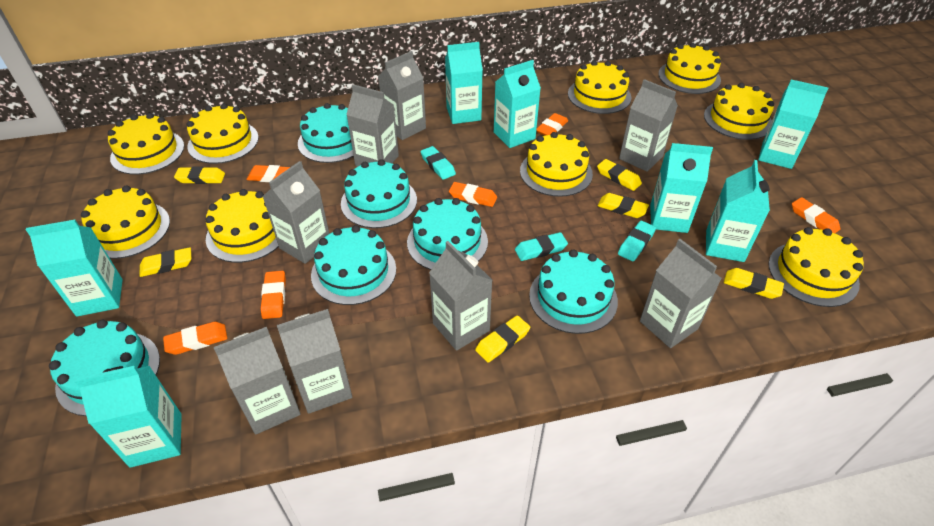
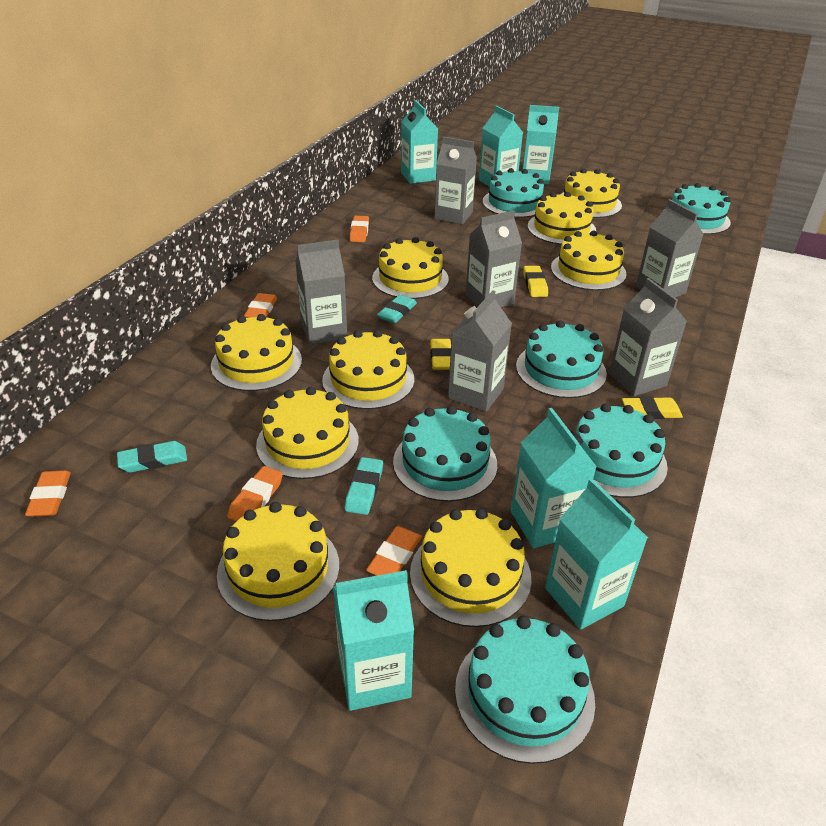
grey carton: [214,327,301,434] [263,161,329,264] [277,309,352,414] [346,84,399,166] [378,51,426,140] [429,241,493,351] [619,79,678,172] [640,239,722,348] = 8 -> [295,240,347,345] [434,136,477,225] [448,290,512,412] [465,210,522,308] [609,278,687,396] [636,199,704,298] = 6
orange eraser: [163,322,227,355] [246,165,290,182] [261,271,286,319] [449,182,497,207] [536,113,568,136] [792,197,840,233] = 6 -> [25,470,71,517] [227,466,283,521] [244,293,277,318] [350,216,369,242] [366,526,422,576] = 5
turquoise carton: [26,220,123,317] [74,366,182,468] [445,42,483,124] [494,60,541,148] [650,143,713,233] [706,160,770,262] [758,80,828,169] = 7 -> [333,570,414,711] [401,100,438,184] [479,106,523,187] [511,408,597,548] [522,105,559,184] [545,478,648,630] = 6
yellow eraser: [139,247,191,277] [174,167,225,184] [475,315,530,363] [597,159,642,191] [598,193,649,218] [724,268,784,299] = 6 -> [430,339,451,370] [523,266,548,297] [622,396,683,419] = 3

